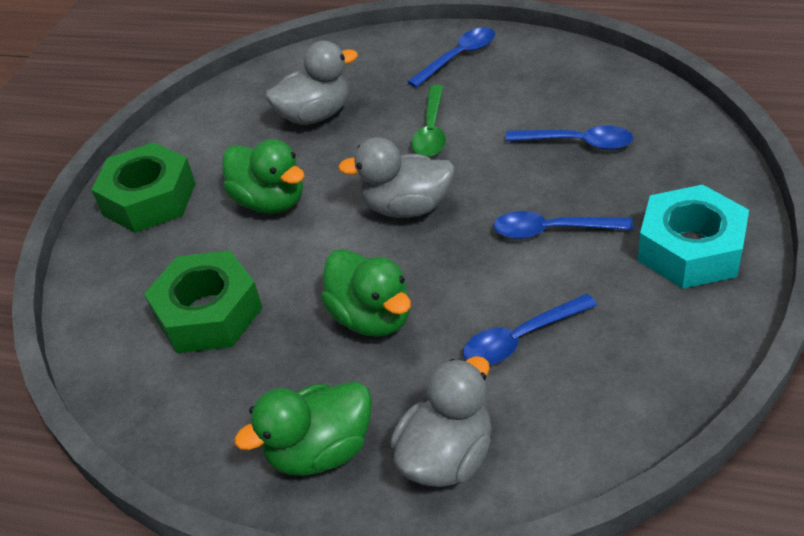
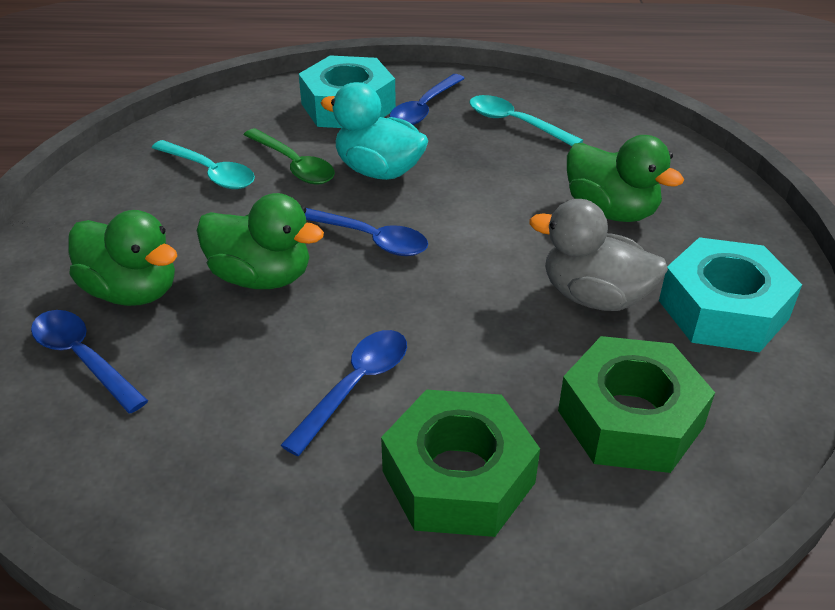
grey duck: [265,41,358,125] [338,137,455,218] [390,356,491,487] = 3 -> [529,199,668,311] = 1
turquoise duck: none = 0 -> [320,82,428,180] = 1
turquoise nut: [638,184,749,289] = 1 -> [299,55,396,128] [659,237,802,352] = 2
turquoise spoon: none = 0 -> [151,140,255,189] [470,95,583,146] = 2

